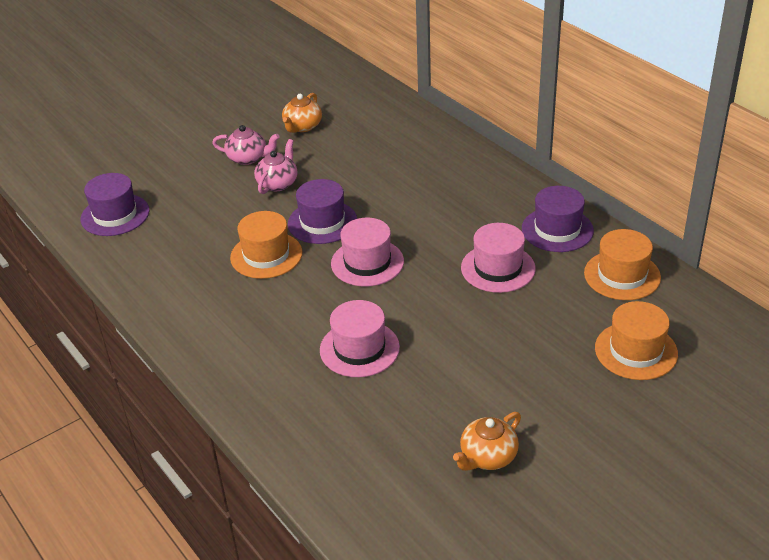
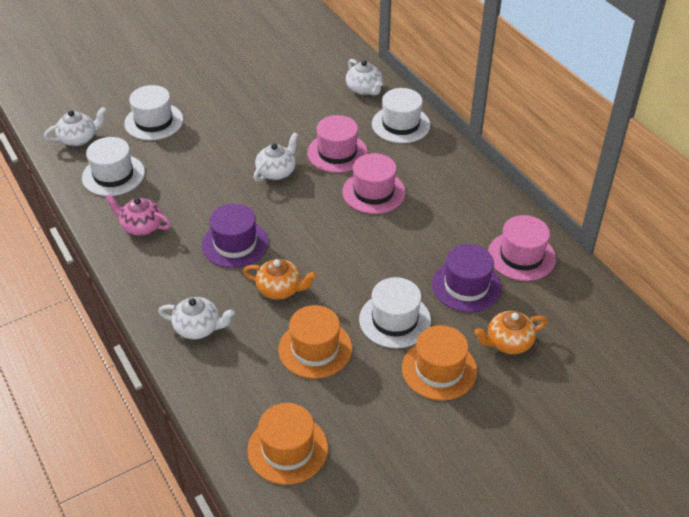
pink teapot: [212,125,280,165] [254,139,298,194] = 2 -> [105,194,171,236] = 1
purple hat: [80,173,150,236] [288,179,357,244] [522,186,594,252] = 3 -> [202,203,269,268] [432,244,502,312] = 2
white hat: none = 0 -> [82,137,145,196] [124,85,183,140] [359,277,431,348] [372,88,430,143] = 4
white teapot: none = 0 -> [44,107,106,146] [158,297,235,340] [253,132,298,182] [346,59,383,95] = 4

